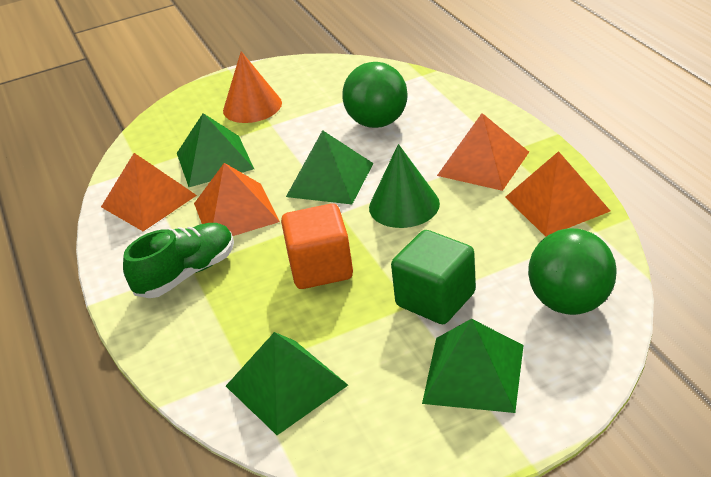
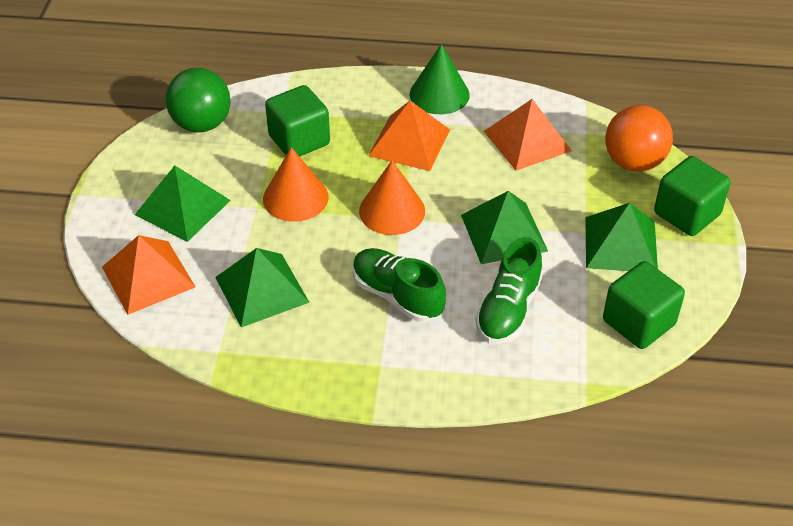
green ball: [342,62,408,128] [528,228,617,315] = 2 -> [165,68,231,132] = 1
green cube: [391,230,476,324] = 1 -> [265,85,330,157] [603,261,685,349] [654,156,731,236] = 3
green shoe: [123,223,234,298] = 1 -> [353,248,446,322] [476,237,543,344] = 2
orange ball: none = 0 -> [605,105,673,172] = 1
orange cone: [223,51,282,123] = 1 -> [263,147,329,222] [359,160,425,235] = 2
orange cube: [281,203,353,289] = 1 -> none = 0
orange pyramid: [101,153,197,231] [194,163,280,236] [437,113,529,191] [505,151,610,237] = 4 -> [102,235,196,315] [368,101,450,171] [484,99,572,171] = 3

